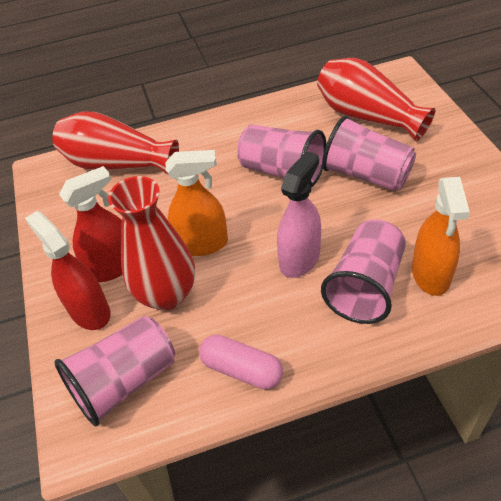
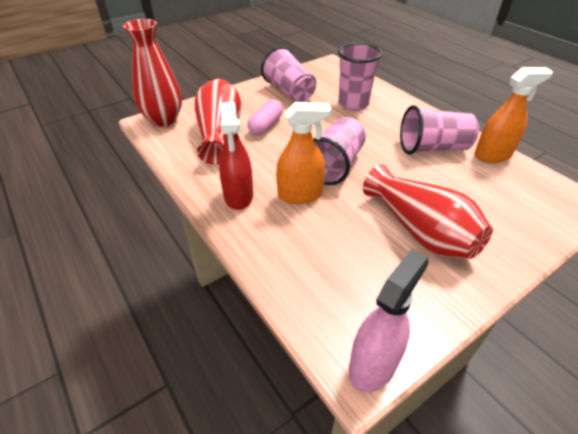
red spray bottle: [25,211,111,330] [59,166,123,282] = 2 -> [219,102,253,210] = 1

